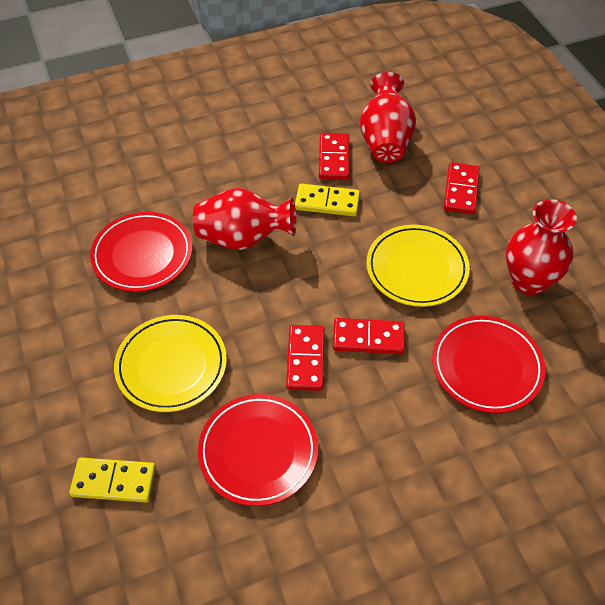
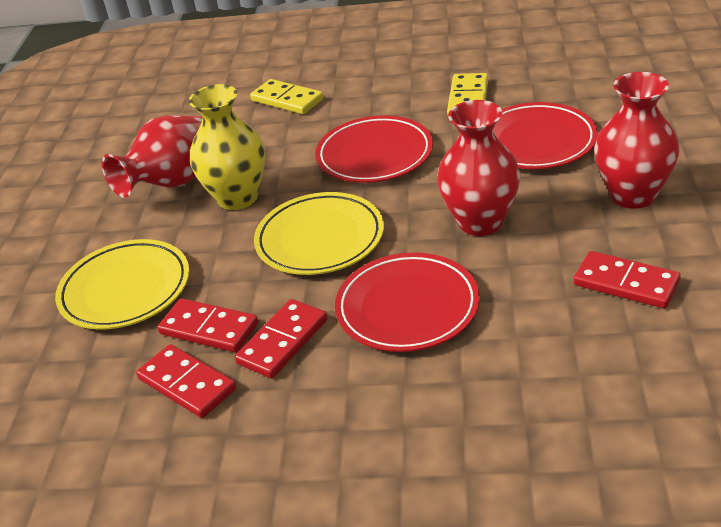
yellow vase: none = 0 -> [189,84,265,210] = 1

